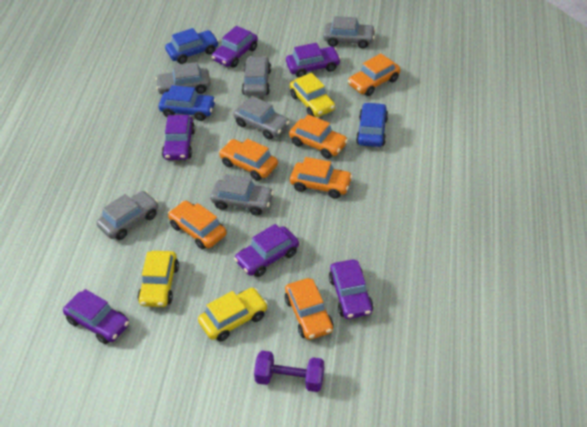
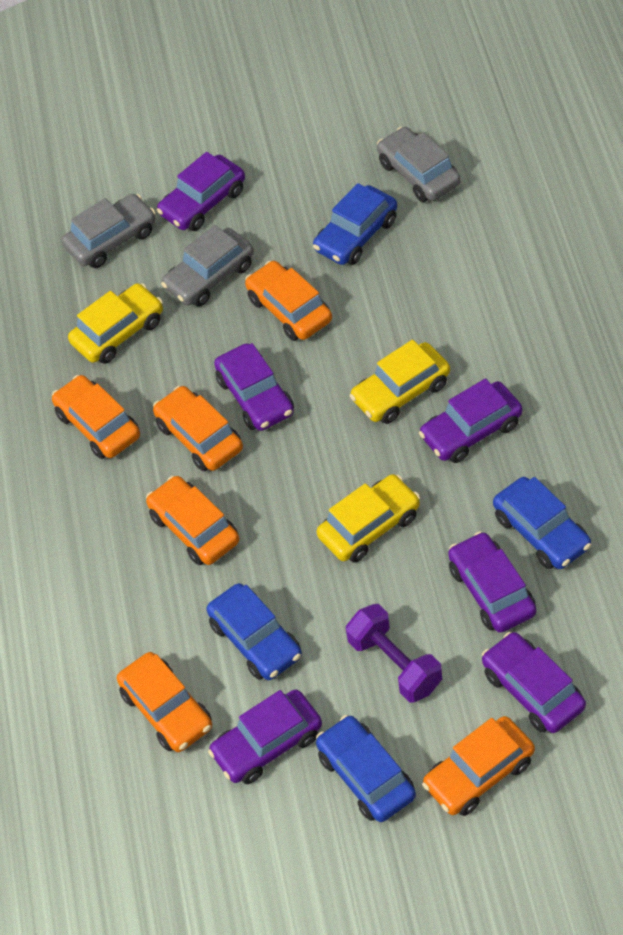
blue car: [159,85,216,121] [165,28,219,64] [356,102,388,147] = 3 -> [206,583,302,680] [313,183,397,265] [316,715,416,822] [493,477,591,569] = 4
grey car: [97,191,158,240] [155,62,211,94] [210,174,274,216] [233,96,290,140] [242,56,271,96] [323,16,376,48] = 6 -> [62,194,156,268] [161,225,254,307] [377,127,461,202] = 3

